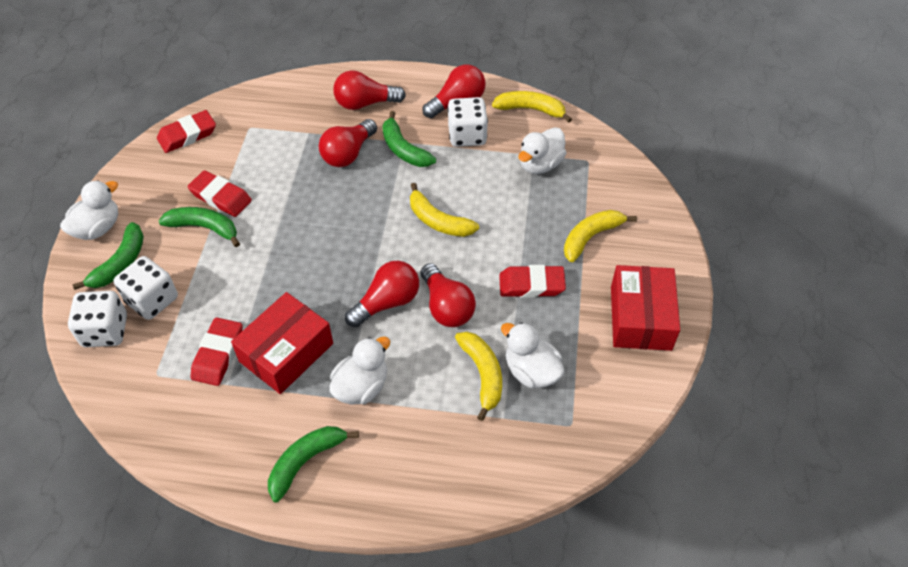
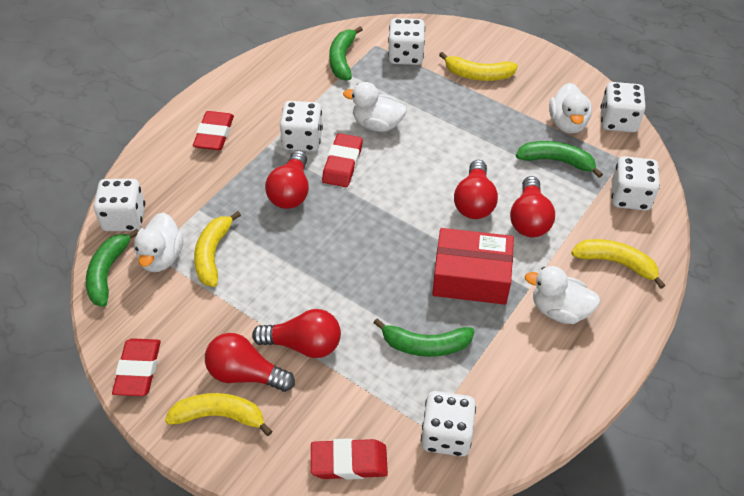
red box: [231,292,333,394] [611,265,680,351] = 2 -> [432,228,514,305] = 1
white dice: [68,291,127,347] [114,256,178,320] [448,97,488,147] = 3 -> [94,179,145,231] [280,101,323,151] [388,18,425,65] [421,391,476,457] [601,82,646,132] [611,156,660,211] = 6

